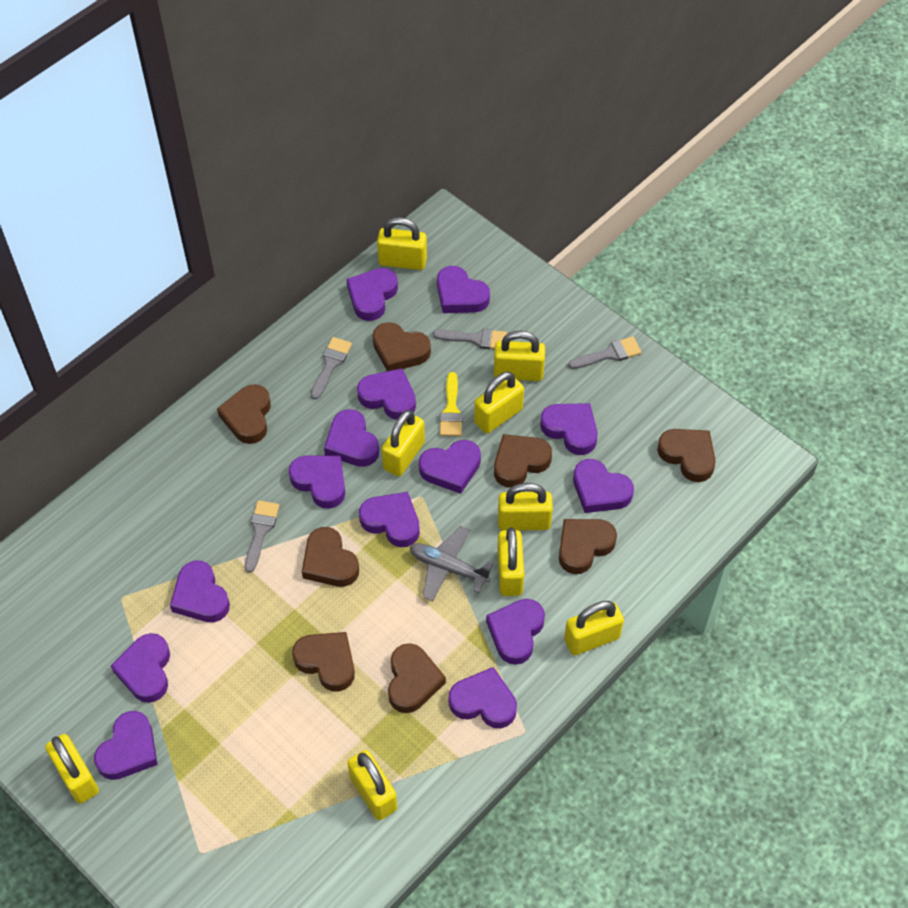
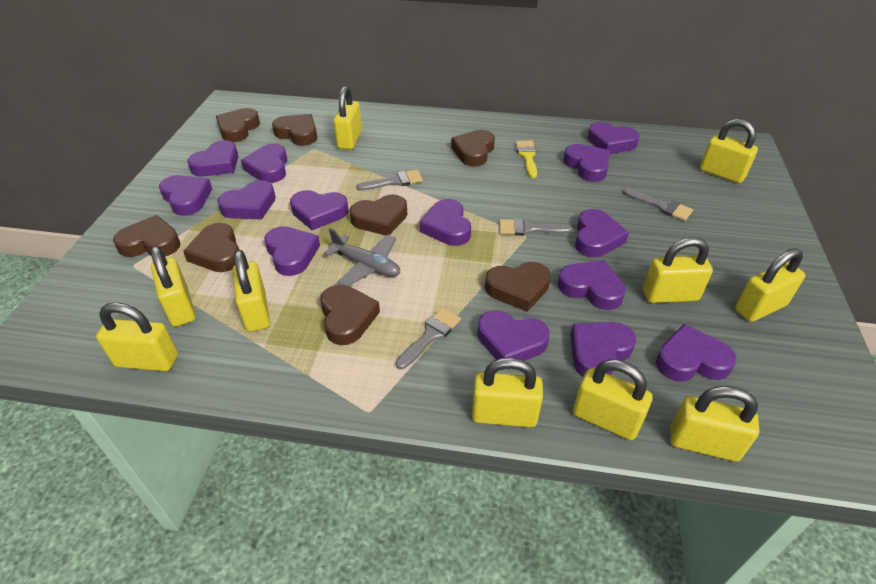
yellow padlock: [45,734,99,804] [348,750,397,820] [377,217,427,270] [382,410,425,476] [474,372,524,433] [494,331,545,381] [497,527,524,596] [498,483,553,531] [564,601,624,656] = 9 -> [96,302,178,371] [151,246,195,327] [233,250,270,332] [334,86,362,150] [472,357,543,427] [573,359,653,440] [643,237,713,303] [670,386,759,462] [700,119,758,183] [735,248,805,322] = 10

